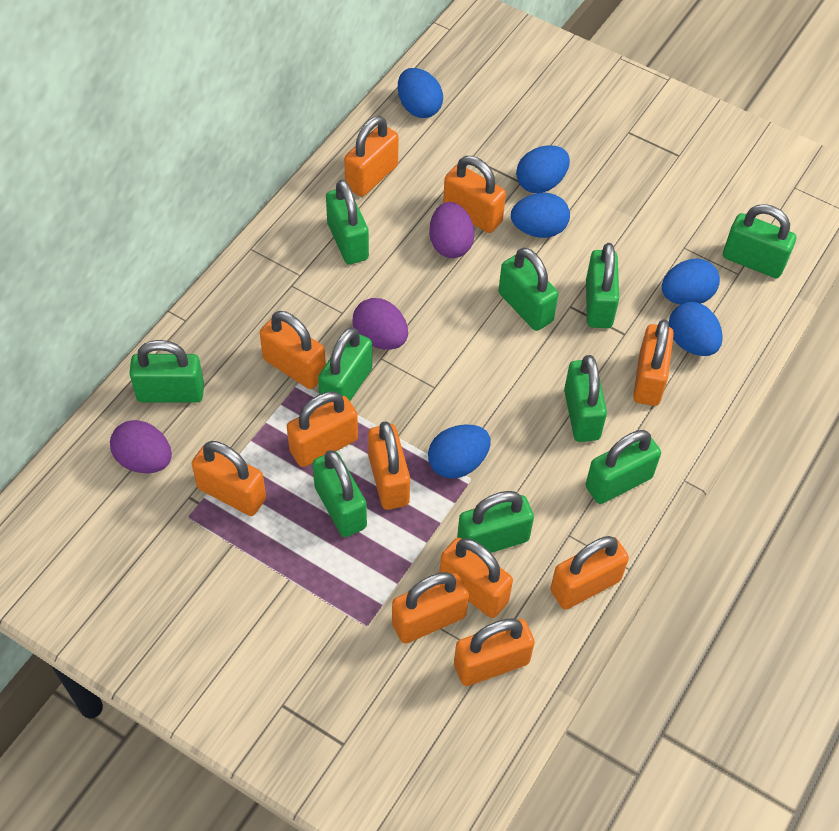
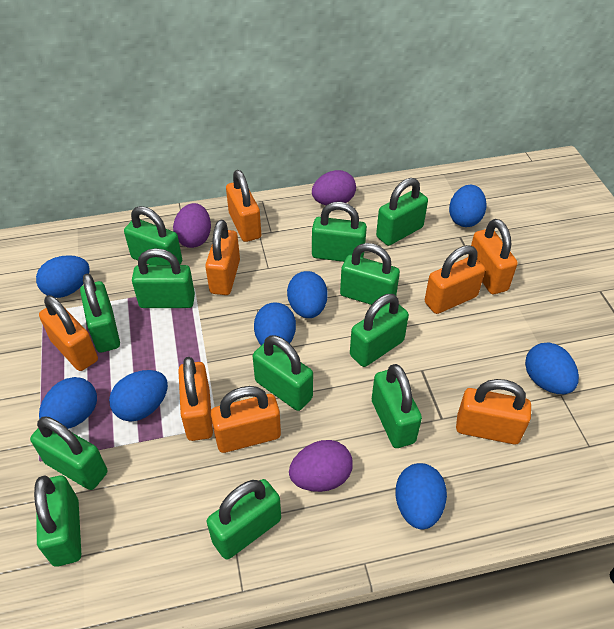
blue egg: [398,68,443,118] [428,425,490,478] [511,193,570,238] [516,145,570,193] [662,259,720,305] [669,302,723,356] = 6 -> [36,255,90,298] [39,377,97,429] [109,370,168,422] [254,302,296,345] [287,271,328,318] [395,463,447,530] [449,185,487,227] [525,343,579,394] = 8
green padlock: [129,340,204,403] [312,450,367,537] [318,327,372,405] [326,180,369,265] [457,491,534,553] [499,248,559,331] [564,355,607,442] [586,243,619,328] [586,430,661,504] [723,204,796,278] = 10 -> [30,416,107,490] [34,475,81,567] [80,274,120,353] [124,206,182,265] [132,248,195,308] [207,479,281,560] [253,335,313,411] [312,202,367,262] [340,243,400,307] [350,294,409,367] [372,364,422,448] [376,178,428,246] = 12
orange padlock: [192,441,266,516] [260,311,326,389] [287,392,358,467] [344,116,399,197] [368,421,410,510] [392,572,469,644] [440,538,513,618] [443,156,506,233] [454,619,535,686] [550,536,629,610] [633,319,674,406] = 11 -> [39,295,98,371] [178,357,213,441] [205,220,240,295] [211,386,281,453] [226,170,261,242] [425,245,485,314] [456,379,531,444] [468,219,518,294] = 8

